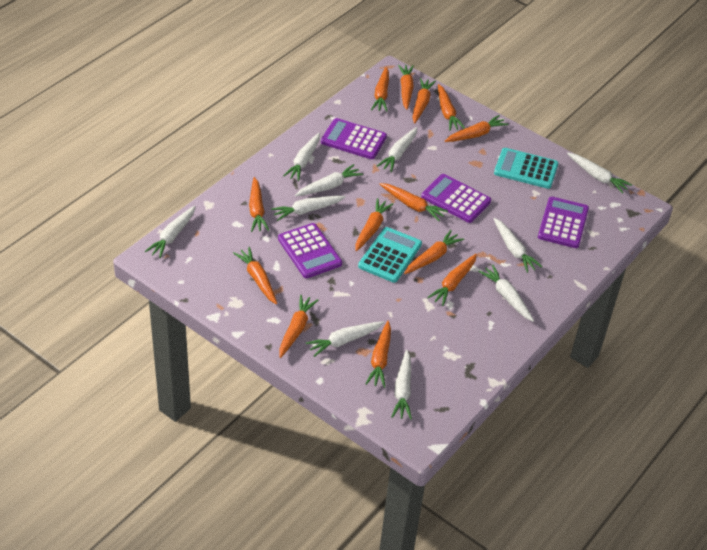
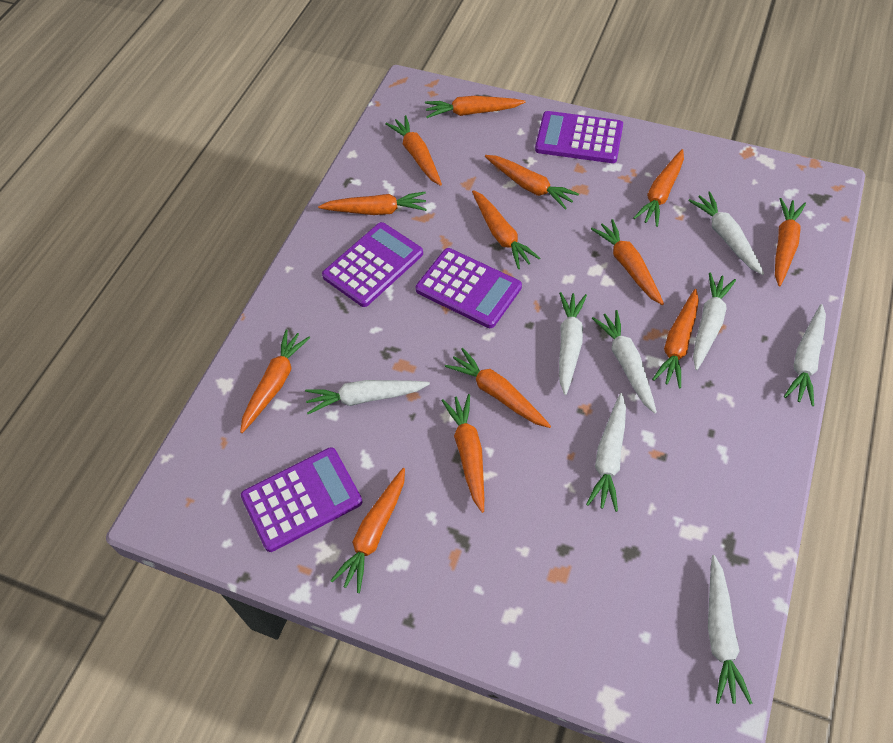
turquoise calculator: [358,227,422,283] [494,148,559,189] = 2 -> none = 0
white carrot: [145,206,196,258] [271,196,346,221] [283,133,320,181] [295,164,363,196] [306,321,385,357] [377,127,417,172] [391,350,412,420] [478,265,534,322] [493,218,542,273] [567,153,632,194] = 10 -> [305,380,430,414] [559,292,587,395] [586,393,626,512] [592,310,657,413] [688,191,764,275] [693,272,736,370] [708,555,752,704] [784,304,826,406] = 8

